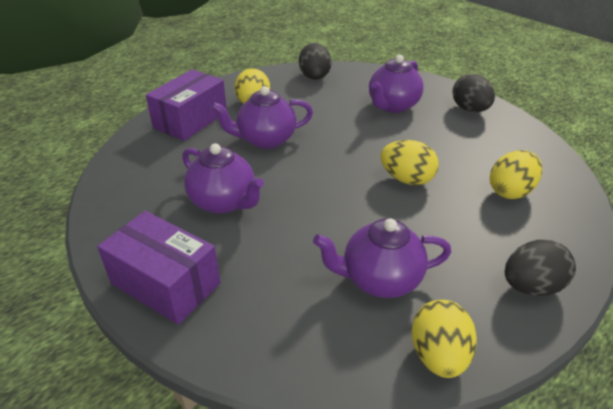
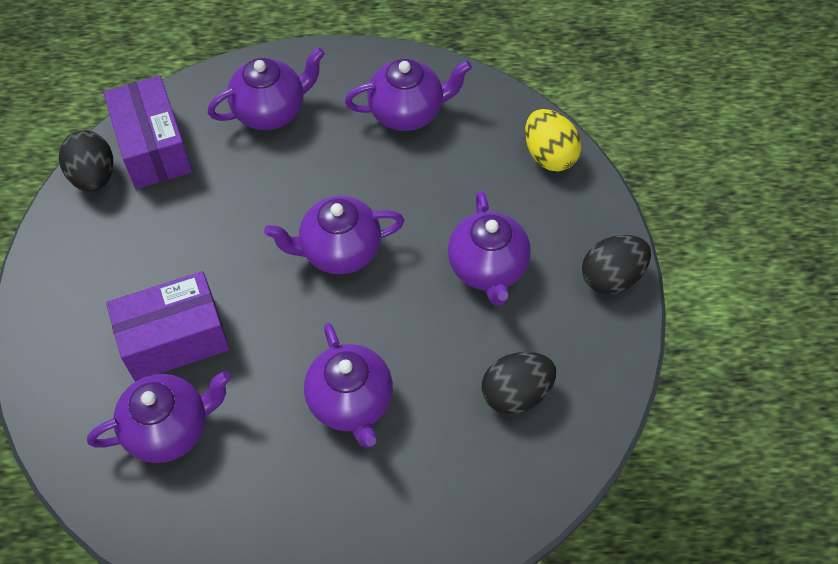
purple teapot: [182,143,264,214] [211,86,313,149] [313,218,451,298] [369,55,424,113] = 4 -> [87,371,231,463] [207,47,325,130] [264,196,404,274] [304,323,393,447] [345,59,472,131] [448,190,531,306] = 6
yellow egg: [234,68,270,104] [380,140,439,185] [412,300,477,378] [490,150,542,199] = 4 -> [525,109,582,171] = 1

